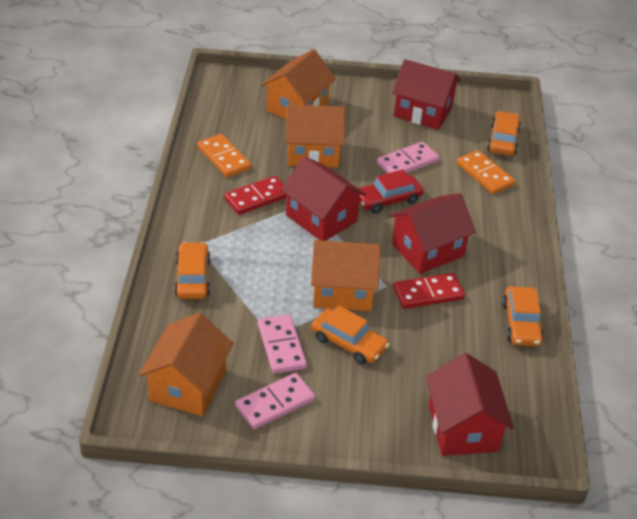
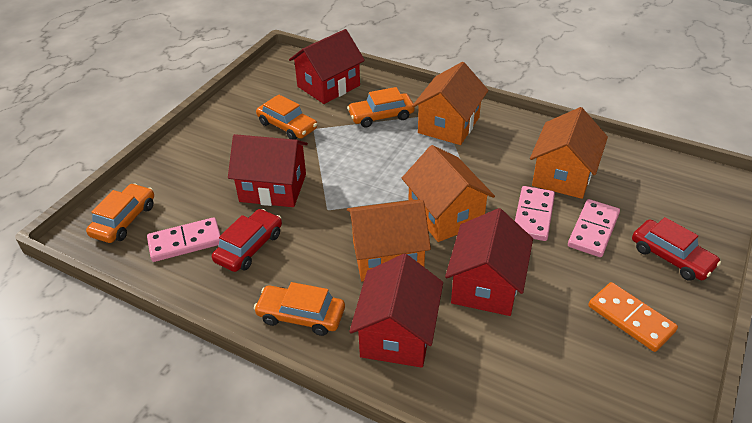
orange domino: [197,134,251,177] [457,150,515,194] = 2 -> [588,282,678,352] = 1
red car: [359,170,423,214] = 1 -> [212,209,282,272] [632,217,721,281] = 2
red domino: [224,176,287,215] [393,273,465,309] = 2 -> none = 0

